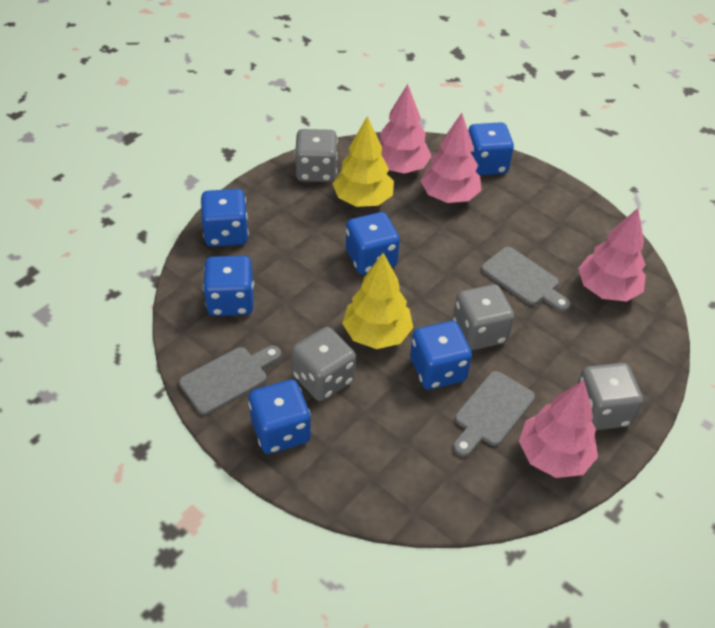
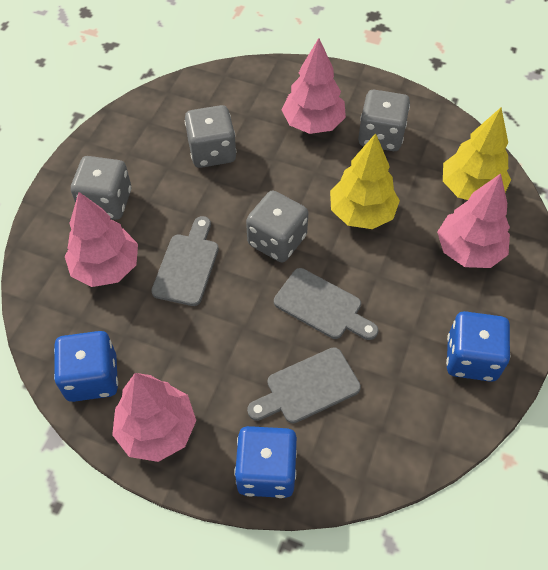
blue dice: [201,189,249,247] [203,256,254,316] [248,379,311,454] [346,212,400,275] [410,321,472,389] [468,122,514,175] = 6 -> [54,331,118,402] [234,426,297,498] [446,311,510,382] = 3

